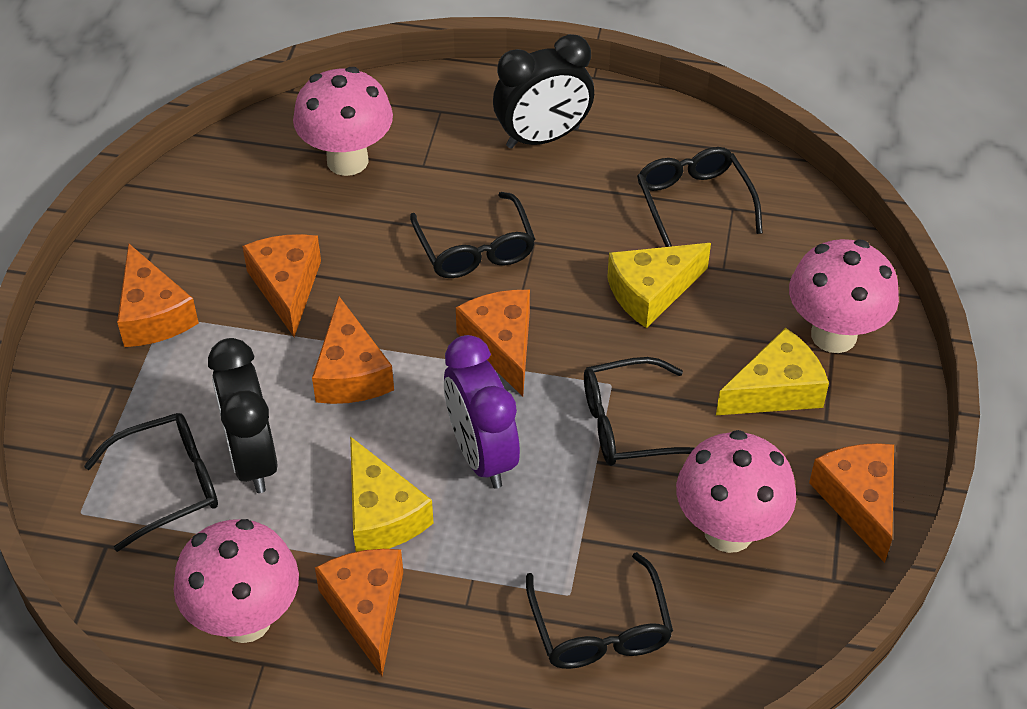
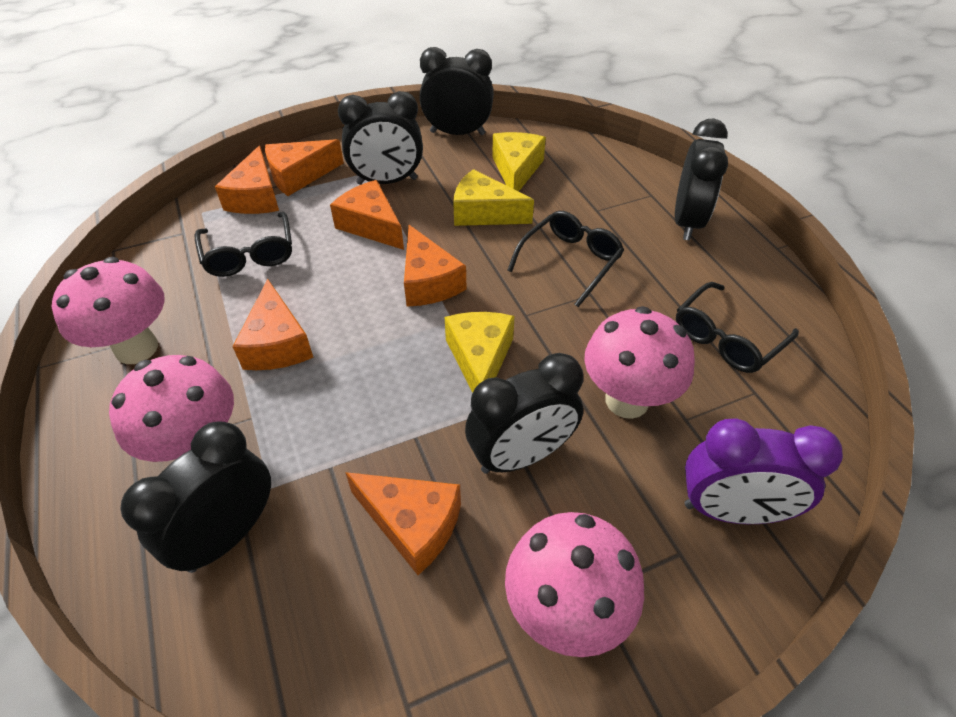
black clock: [208,338,278,493] [493,34,594,149] = 2 -> [121,422,271,573] [338,91,423,185] [420,47,494,135] [465,353,583,474] [675,118,728,240] = 5
black glasses: [84,413,218,552] [410,192,535,278] [526,552,673,669] [584,357,695,466] [637,147,763,247] = 5 -> [195,212,292,277] [507,211,624,307] [676,282,799,373] = 3

